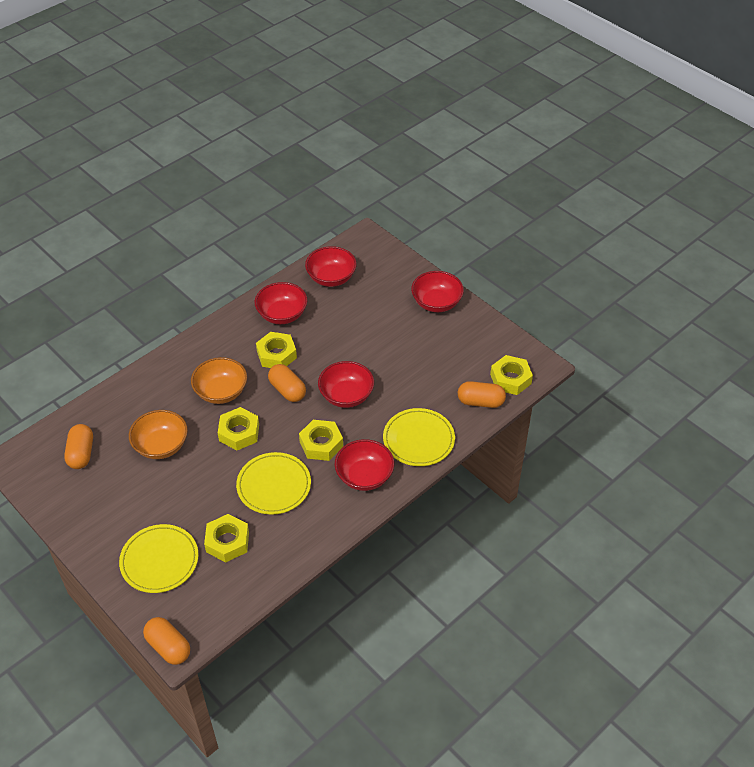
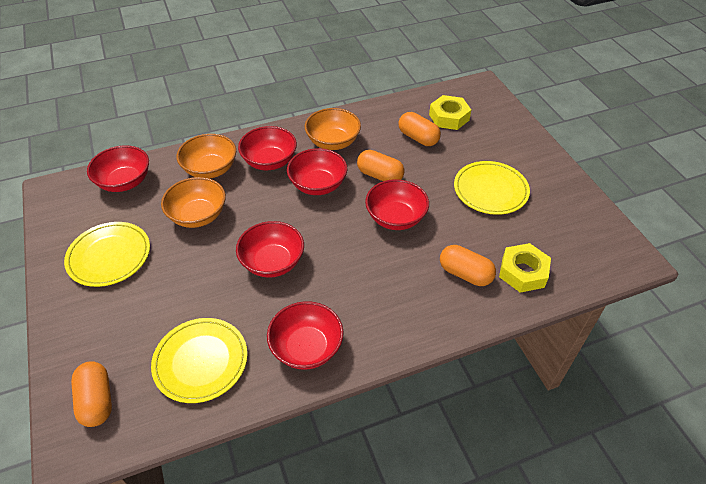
orange bowl: [129,410,188,459] [191,357,247,404] = 2 -> [161,177,226,228] [177,134,236,179] [305,108,361,150] = 3
red bowl: [255,282,308,324] [305,246,357,287] [318,361,374,408] [335,439,394,491] [411,271,464,312] = 5 -> [87,145,149,192] [236,221,304,278] [238,126,297,170] [267,301,343,370] [287,148,347,195] [365,179,429,230] = 6
yellow nut: [204,514,249,563] [218,407,259,450] [256,332,297,368] [299,420,343,461] [490,355,533,395] = 5 -> [429,95,471,130] [499,243,551,293] = 2

